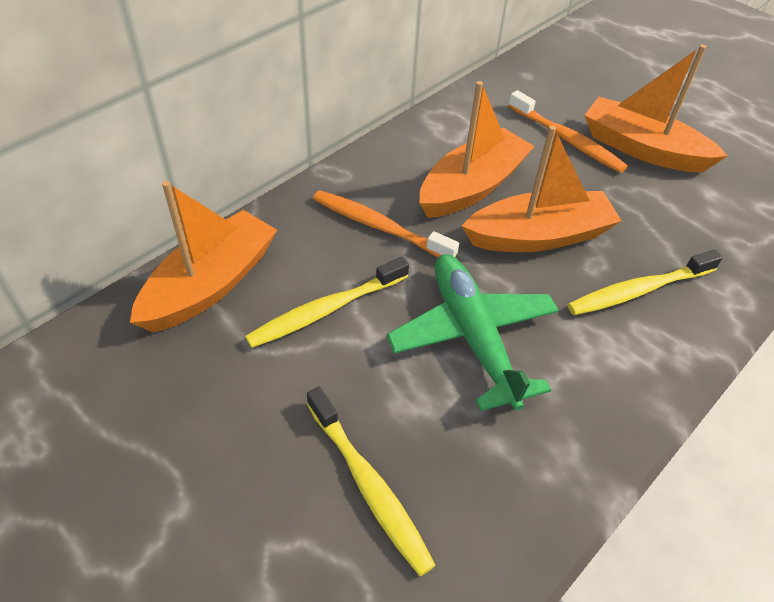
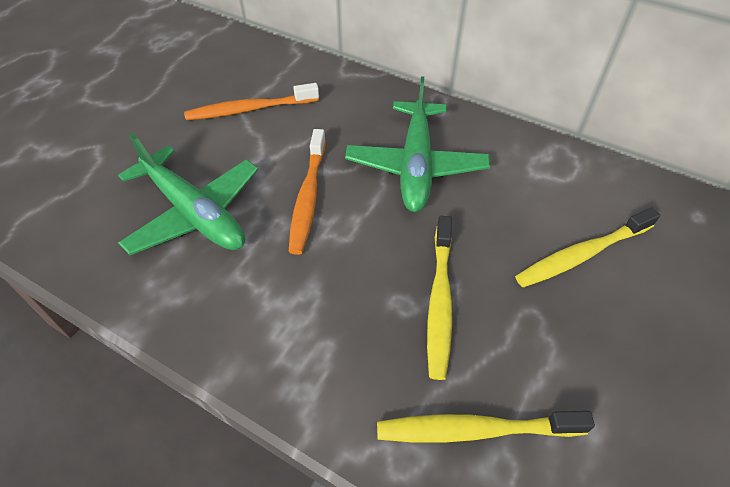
green plane: [387,254,559,411] = 1 -> [118,133,258,255] [345,76,490,212] = 2
orange boat: [130,181,277,332] [420,81,535,218] [462,125,622,252] [584,45,727,172] = 4 -> none = 0

